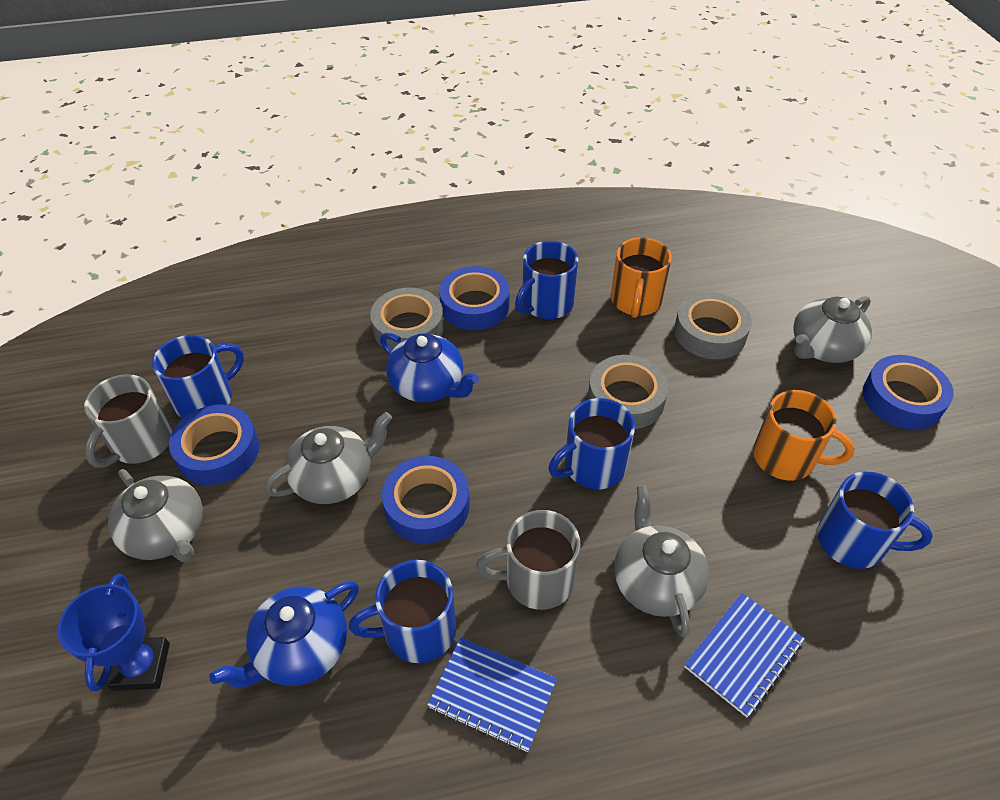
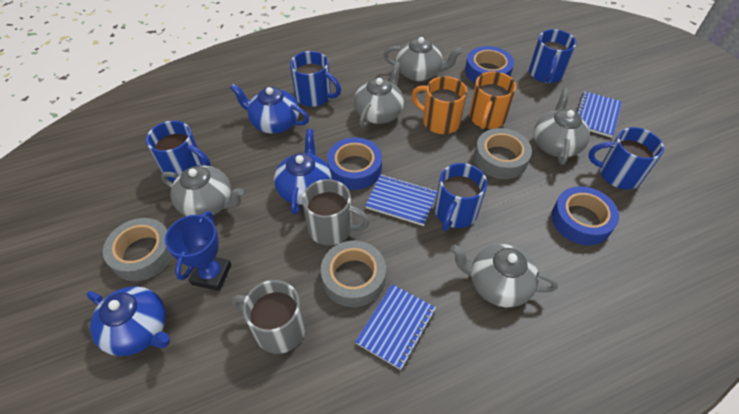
blue notebook: [428,637,557,752] [684,593,805,717] = 2 -> [355,284,436,370] [365,174,437,226] [576,91,622,138] = 3
blue tape: [169,404,259,485] [382,456,470,543] [439,266,510,330] [863,355,954,430] = 4 -> [327,137,382,190] [465,46,514,83] [551,186,619,245] = 3
blue teapot: [209,581,359,688] [380,333,479,402] = 2 -> [86,286,170,356] [230,84,309,134] [274,129,332,215] = 3
grey teapot: [108,469,203,562] [265,412,392,504] [614,485,709,637] [793,296,872,363] = 4 -> [161,166,243,218] [354,61,404,127] [384,37,463,81] [450,244,558,307] [534,88,590,165] = 5

